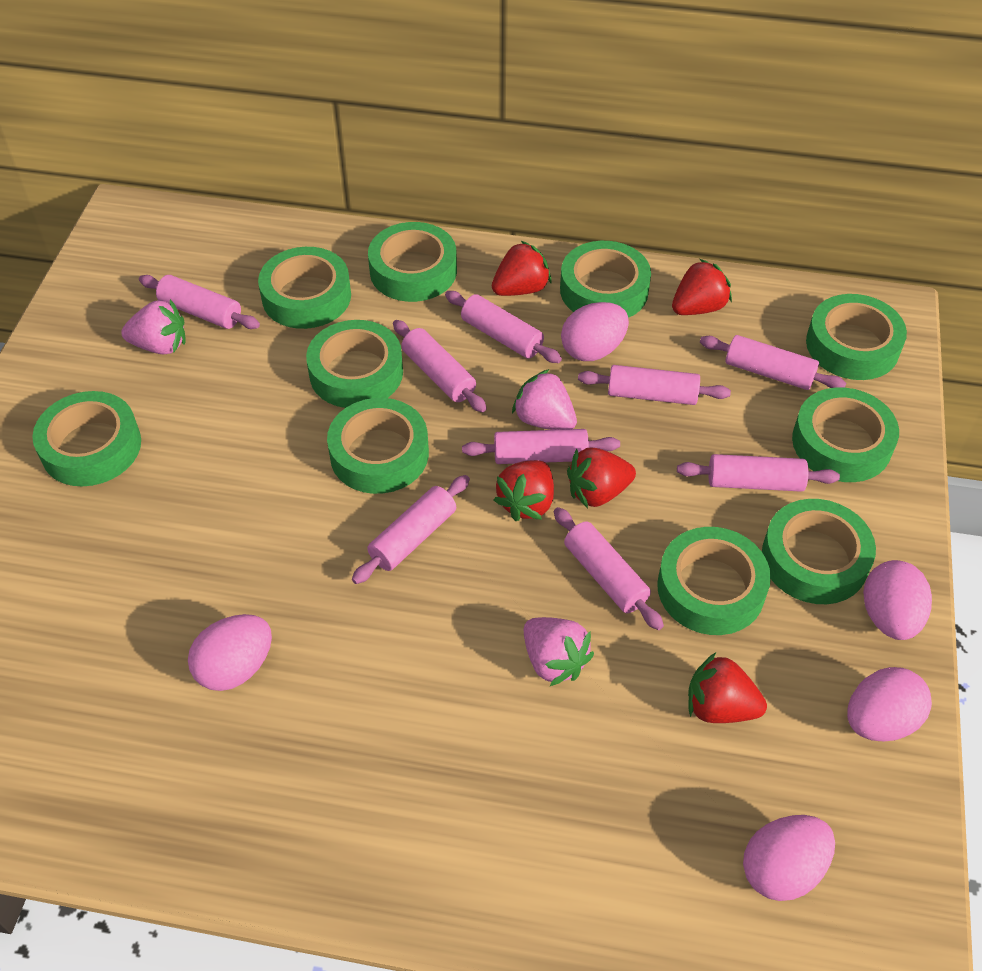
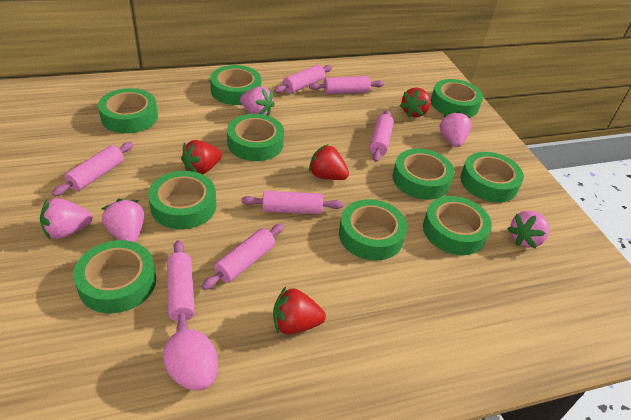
pink egg: [188,614,272,691] [561,302,629,361] [743,815,835,901] [847,667,932,741] [863,560,932,640] = 5 -> [163,329,218,391] = 1
pink rolling pin: [139,275,260,329] [352,475,470,584] [393,320,487,412] [445,291,562,363] [462,429,620,464] [554,507,664,630] [578,365,731,405] [677,454,840,492] [700,335,846,390] = 9 -> [52,142,133,196] [167,240,195,332] [202,223,284,290] [241,191,343,214] [274,65,332,93] [309,76,384,94] [370,110,394,162] = 7
pink strawberry: [121,299,186,354] [512,369,577,430] [524,617,594,686] = 3 -> [40,198,93,239] [102,199,144,242] [240,86,275,116] [440,111,472,147] [508,211,549,249] = 5
red strawberry: [492,240,551,296] [494,460,554,521] [567,448,636,508] [672,259,732,315] [688,652,767,723] = 5 -> [181,140,222,174] [273,287,326,335] [309,144,349,180] [400,87,431,118] = 4

